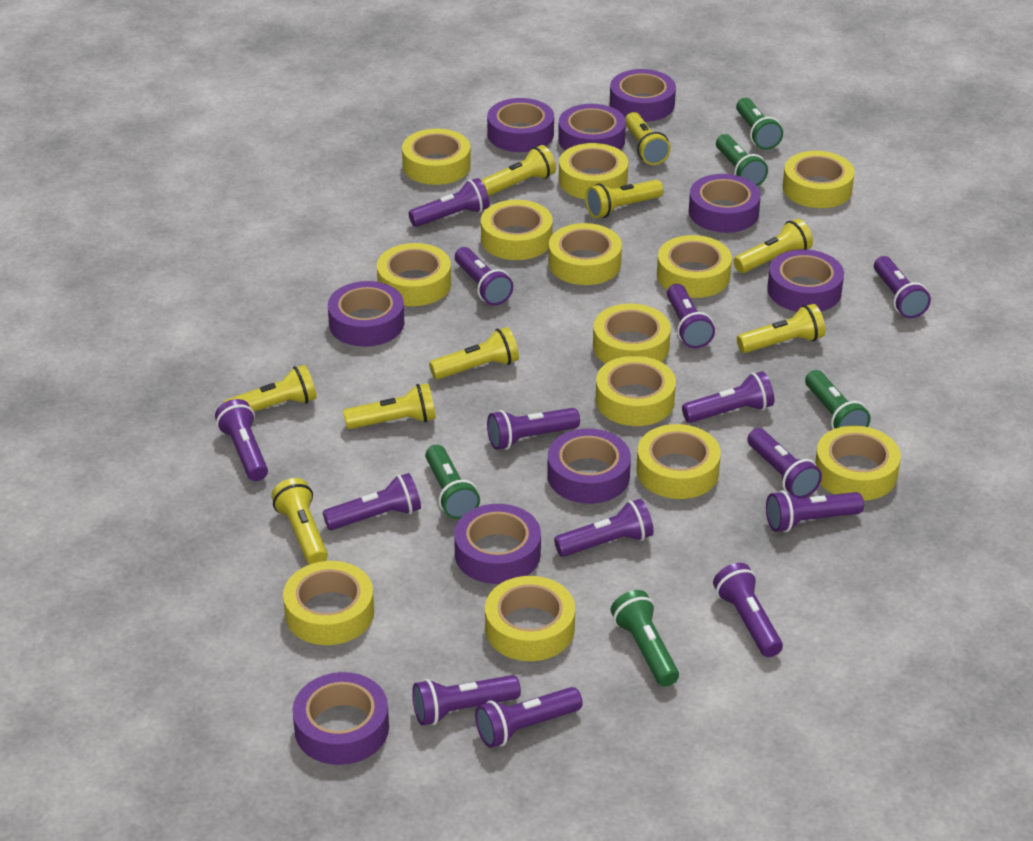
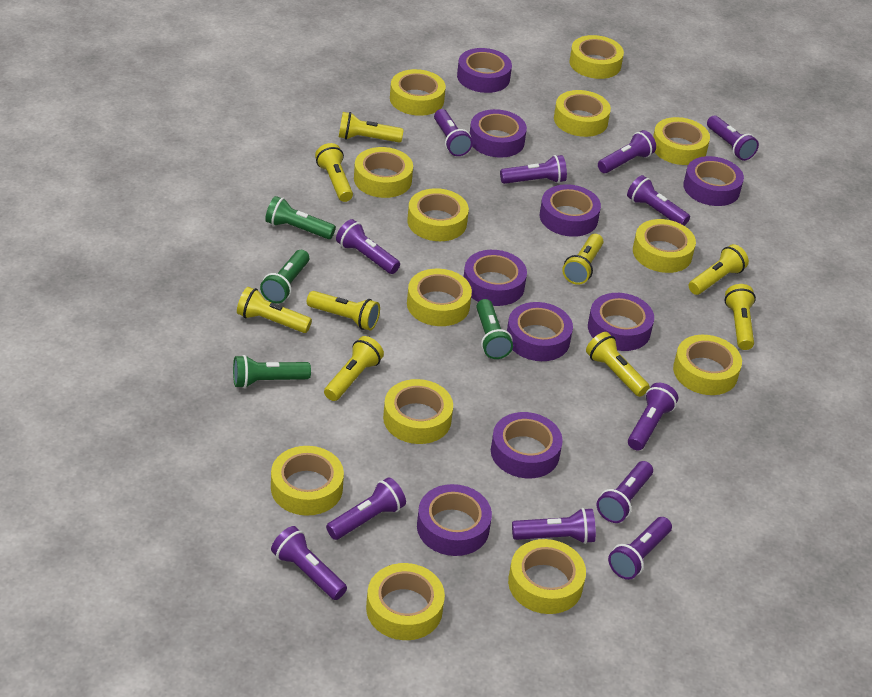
green flashlight: [425,445,480,519] [611,590,679,687] [716,134,768,186] [736,98,783,150] [805,370,871,429] = 5 -> [233,355,311,388] [260,250,309,303] [265,196,336,239] [476,299,513,359] = 4
purple flashlight: [215,399,268,481] [323,473,421,530] [409,178,490,227] [412,675,521,725] [455,247,513,305] [475,687,582,748] [487,408,580,450] [554,499,654,557] [667,284,715,348] [682,371,774,423] [713,563,783,657] [747,428,822,499] [766,490,864,532] [874,256,931,318] = 14 -> [271,526,347,600] [326,477,406,540] [336,219,400,274] [434,109,473,156] [500,155,567,184] [512,508,596,544] [596,461,653,523] [598,130,656,173] [608,517,672,580] [627,175,690,226] [628,383,678,450] [707,116,759,161] = 12

